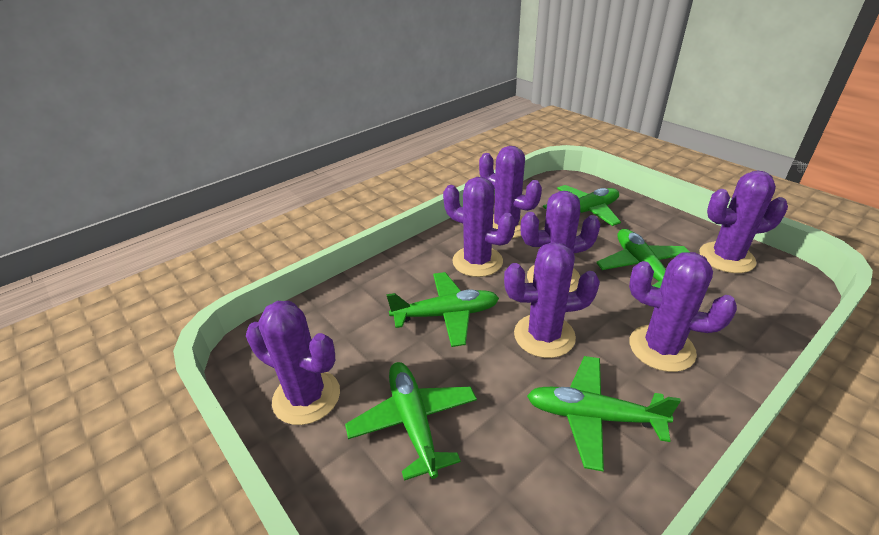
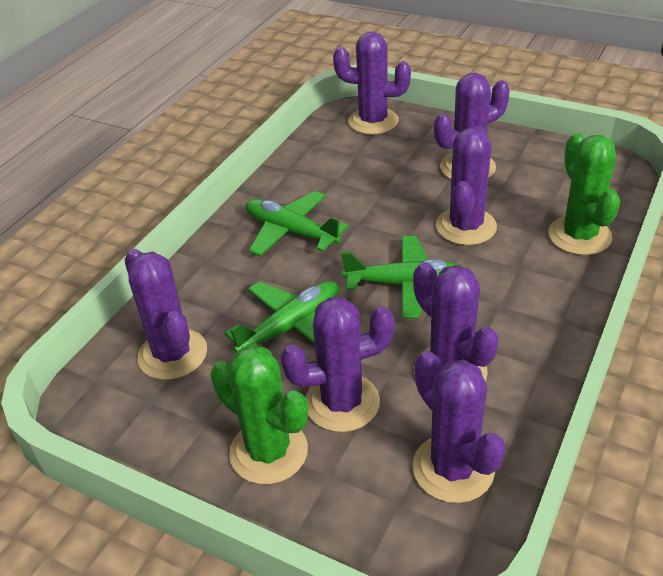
green cactus: none = 0 -> [210,345,308,484] [548,133,620,255] = 2
green plane: [345,362,477,481] [387,272,499,347] [527,356,681,471] [543,185,621,226] [596,229,690,288] = 5 -> [224,281,339,353] [246,191,348,256] [341,236,464,319] = 3

